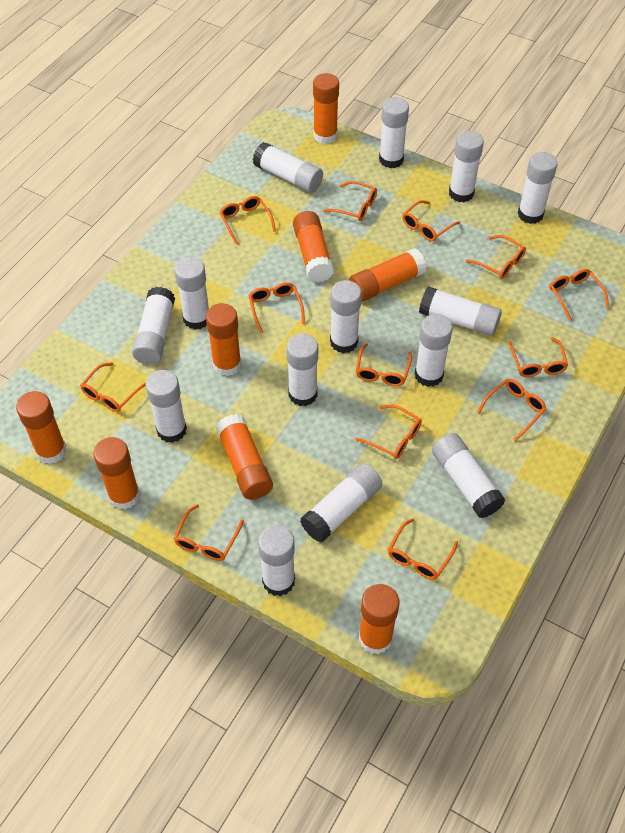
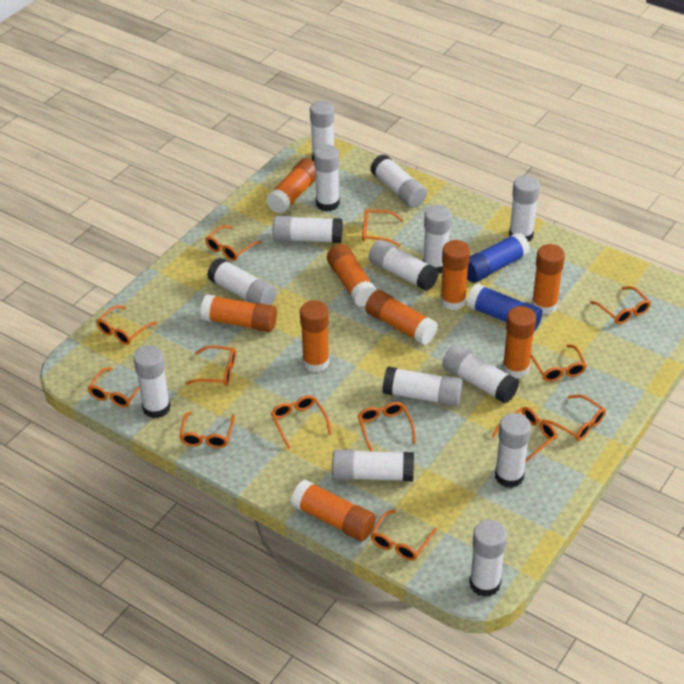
blue glue stick: none = 0 -> [466,283,542,330] [467,232,530,283] = 2
orange glue stick: [16,391,67,464] [93,437,140,509] [206,303,242,376] [216,414,273,500] [293,211,334,282] [313,73,339,144] [349,248,426,302] [359,584,400,654] = 8 -> [200,294,277,332] [266,158,316,214] [291,479,376,541] [300,300,329,372] [327,244,376,307] [365,290,438,345] [440,240,470,310] [502,306,536,378] [532,244,565,315] = 9

